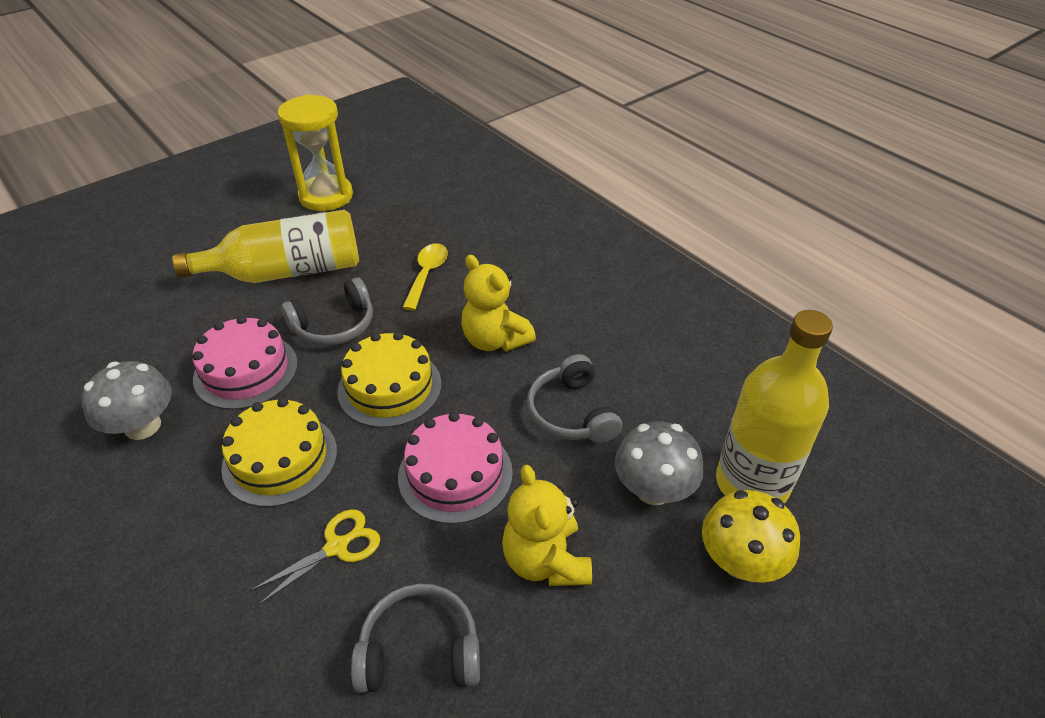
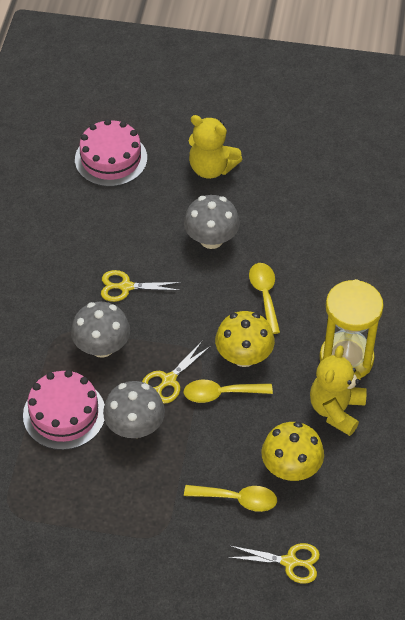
grey headphones: [281,277,373,346] [351,584,480,693] [527,354,622,443] = 3 -> none = 0
grey mushroom: [82,361,172,440] [615,422,704,505] = 2 -> [71,302,130,358] [103,381,165,438] [184,195,240,249] = 3
yellow bottle: [172,210,359,283] [716,310,833,504] = 2 -> none = 0
yellow cake: [221,398,337,507] [337,332,442,428] = 2 -> none = 0
yellow mushroom: [702,490,800,583] = 1 -> [215,311,275,367] [261,422,324,481] = 2
yellow scissors: [250,509,380,605] = 1 -> [101,270,181,302] [142,341,211,403] [227,543,320,584] = 3
yellow spoon: [402,244,448,311] = 1 -> [184,380,273,403] [184,485,277,512] [249,263,280,334] = 3

